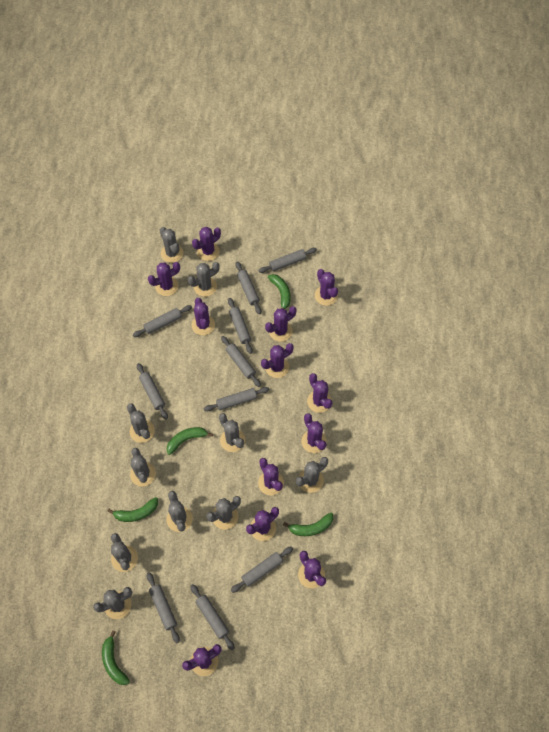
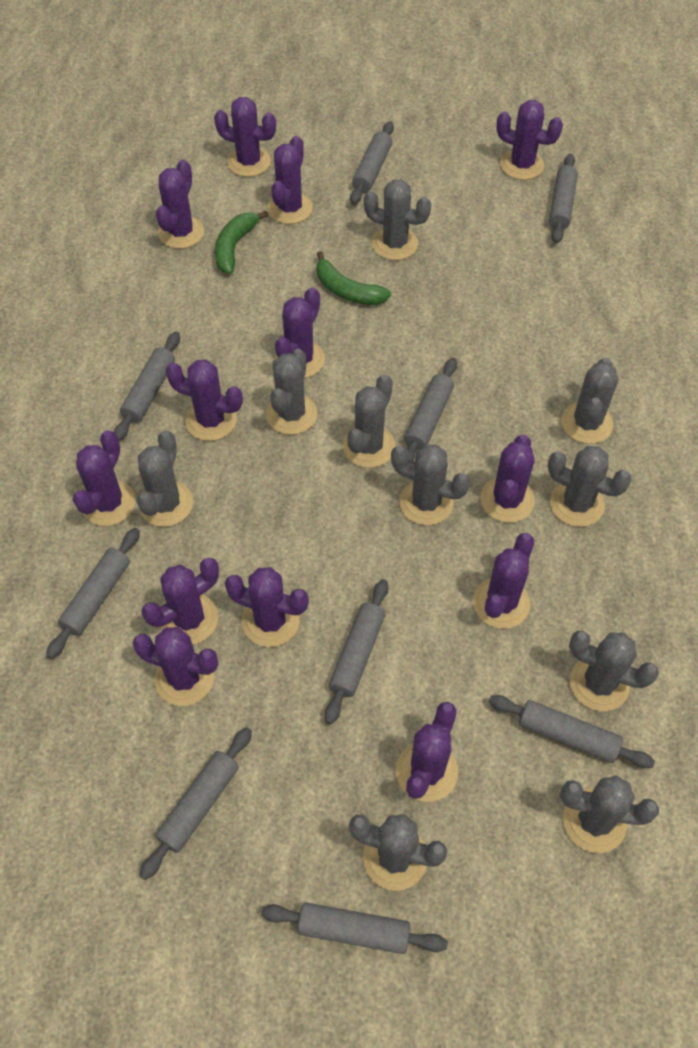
green banana: [102,630,130,685] [107,497,158,522] [167,427,213,455] [268,274,291,309] [283,513,333,536] = 5 -> [215,211,269,274] [316,251,391,305] = 2
grey rolling pin: [133,305,192,337] [137,363,168,420] [147,572,180,643] [190,584,235,650] [204,387,269,411] [221,336,261,387] [228,298,252,354] [231,546,293,593] [235,261,261,314] [258,248,317,273] = 10 -> [46,528,140,659] [114,332,180,441] [140,727,252,880] [261,902,448,954] [325,579,389,724] [350,121,394,205] [404,358,457,461] [489,695,655,768] [549,154,578,244] = 9
purple cactus: [148,262,180,296] [182,644,222,676] [191,298,215,335] [192,227,221,261] [246,507,279,541] [258,458,284,495] [261,343,294,378] [265,306,296,342] [298,551,326,588] [301,413,327,453] [307,373,332,413] [315,269,338,306] = 12 -> [73,430,136,526] [132,627,218,706] [142,558,219,645] [156,160,204,249] [166,360,243,441] [214,97,276,177] [225,567,309,647] [268,136,313,224] [275,287,325,378] [396,702,458,802] [473,533,534,629] [480,434,535,523] [496,100,563,180] = 13

